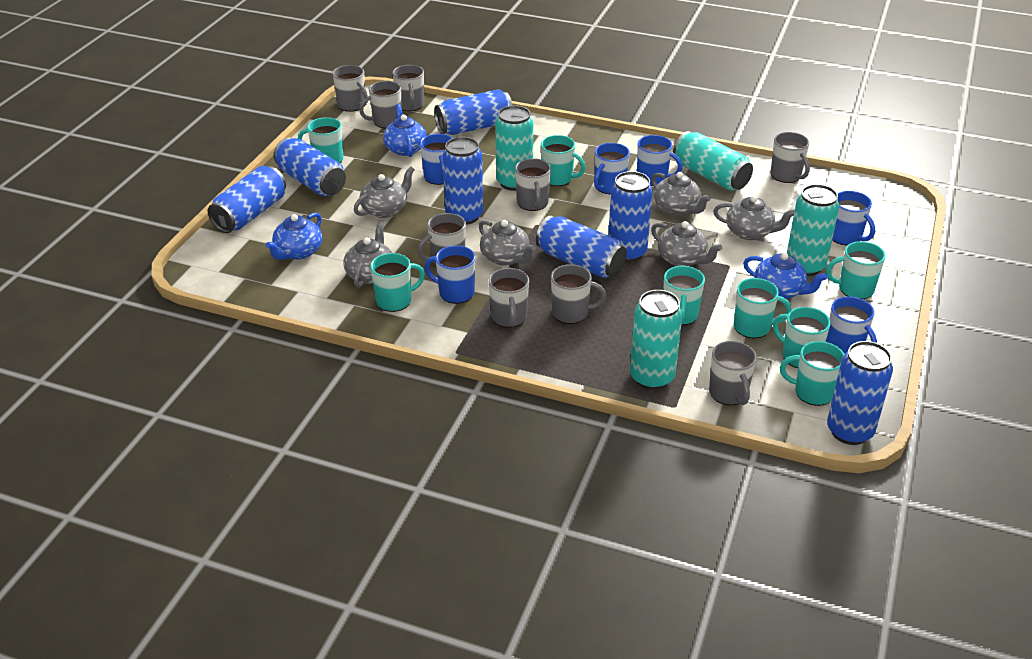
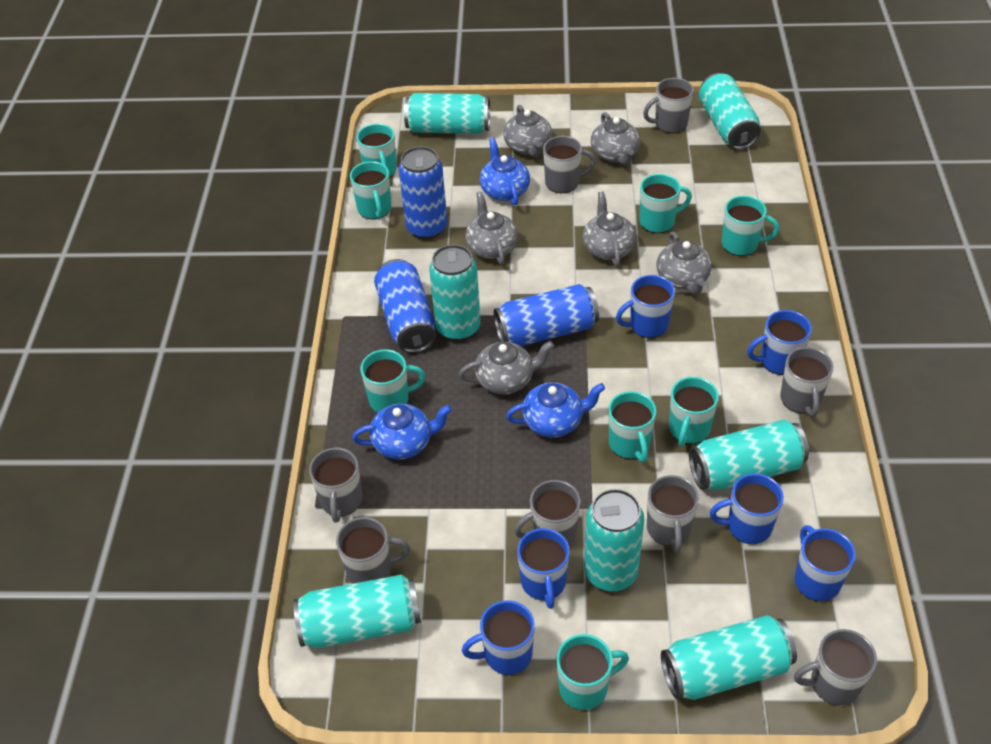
blue can: [208,166,286,233] [273,137,346,196] [434,89,513,135] [443,137,483,225] [536,216,627,278] [608,171,653,262] [827,341,893,445] = 7 -> [374,259,436,353] [399,146,447,240] [494,284,599,346] = 3
grey mug: [332,65,368,112] [359,81,402,128] [393,65,424,111] [418,213,466,266] [489,268,529,328] [515,158,551,211] [551,264,606,324] [709,341,757,405] [771,132,810,183] = 9 -> [309,448,362,523] [336,517,410,583] [514,480,581,545] [543,136,596,193] [643,78,694,133] [647,475,699,553] [780,347,833,417] [794,629,877,706] = 8
turquoise can: [495,105,533,191] [630,290,683,390] [673,131,753,191] [787,184,839,276] = 4 -> [293,575,421,648] [404,93,490,134] [429,244,481,341] [584,489,644,591] [661,615,797,700] [689,420,809,491] [699,73,761,149] = 7

